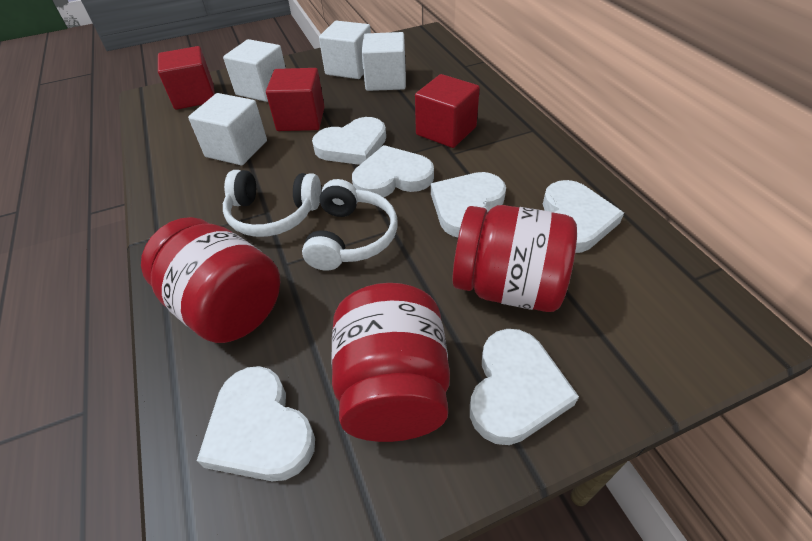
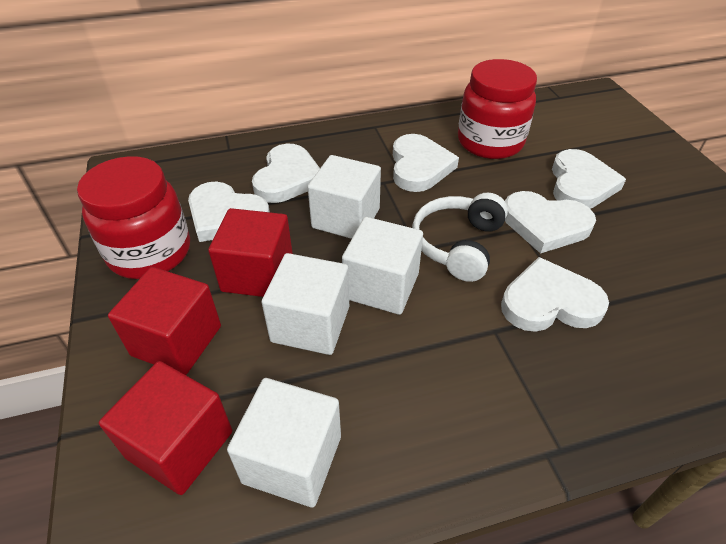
red jar: [141,217,280,343] [331,283,450,442] [453,205,577,312] = 3 -> [77,156,190,279] [458,59,537,159] = 2
white headphones: [223,170,321,237] [302,179,398,271] = 2 -> [412,193,508,282] = 1

